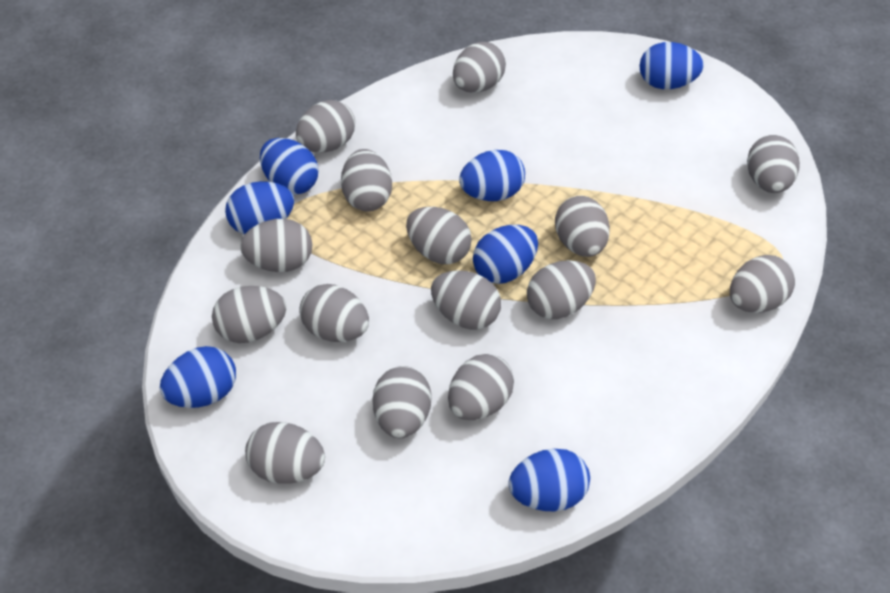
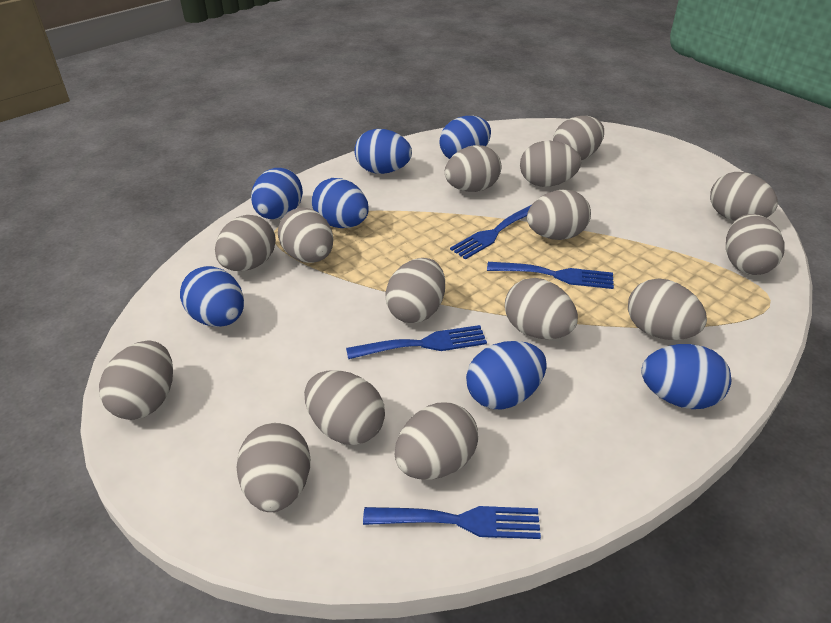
blue fork: none = 0 -> [346,325,487,359] [363,506,541,539] [450,205,531,260] [487,262,614,289] = 4

